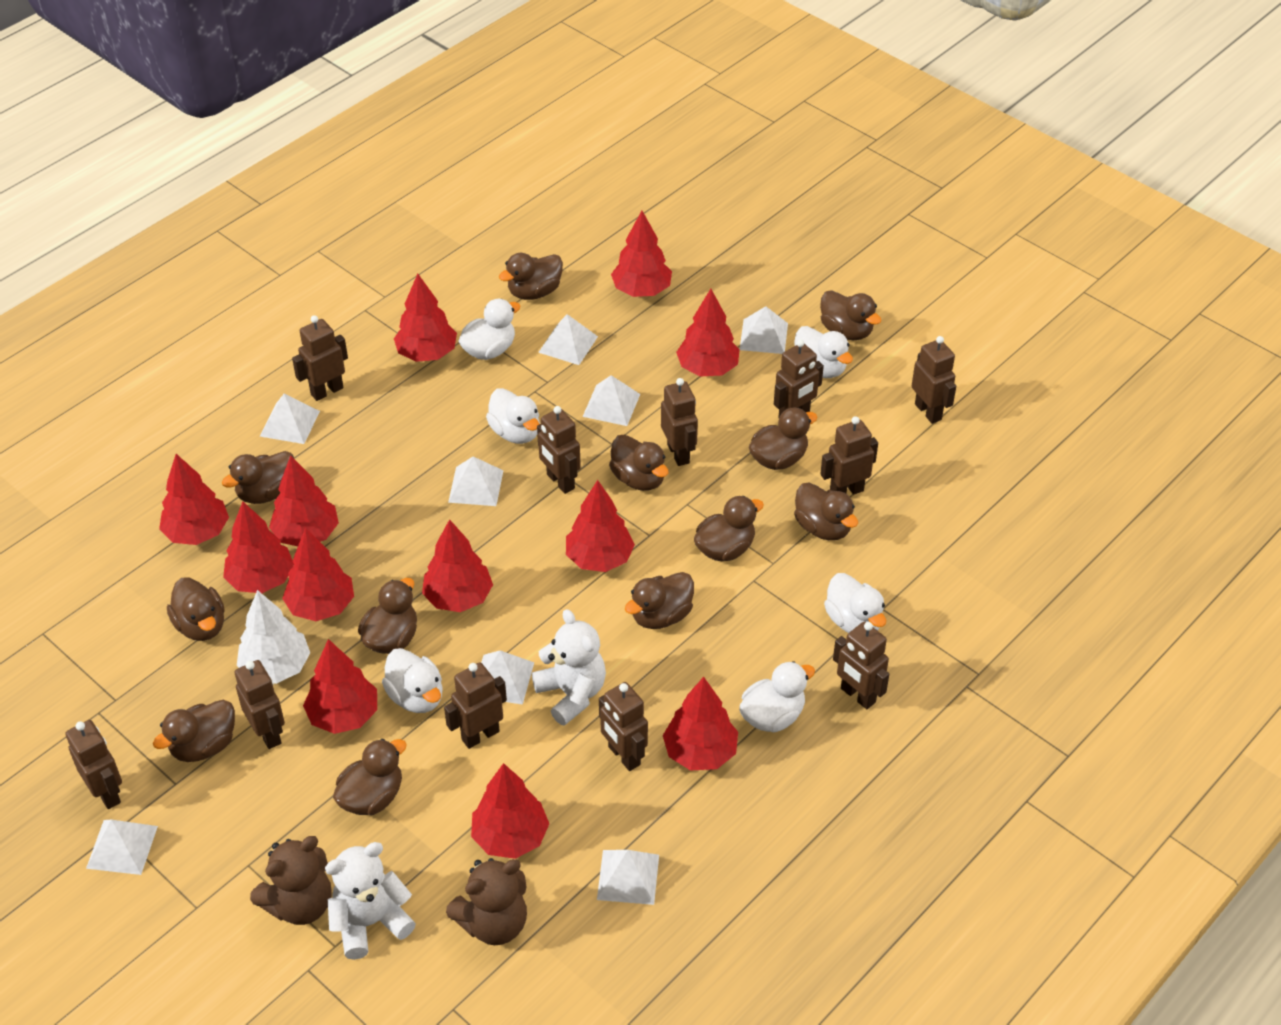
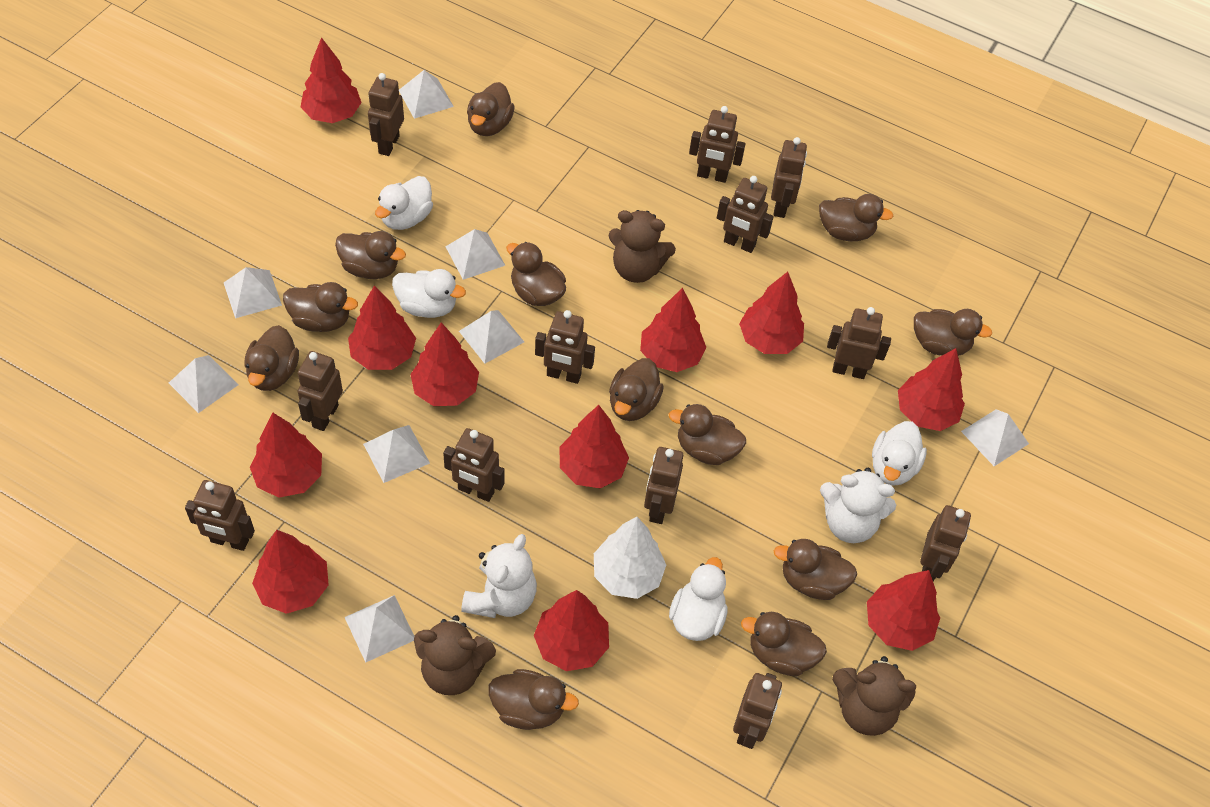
brown robot: [65,720,122,809] [235,660,285,749] [292,315,348,401] [444,662,507,749] [537,406,581,494] [599,682,648,771] [661,378,698,466] [774,339,824,419] [820,416,878,495] [833,621,889,709] [912,336,956,424] = 11 -> [185,480,255,551] [297,351,343,431] [368,73,404,156] [443,428,504,502] [535,310,595,384] [644,447,683,524] [689,106,745,183] [717,176,774,253] [733,673,782,749] [771,137,807,218] [827,307,891,379] [920,505,971,581] = 12
brown teddy bear: [250,836,332,925] [446,858,527,945] = 2 -> [414,615,496,695] [609,210,676,283] [832,656,916,736] = 3
red tree: [159,454,229,545] [223,501,294,593] [269,455,339,546] [282,528,354,621] [303,639,377,734] [394,274,457,362] [422,519,493,612] [471,763,549,859] [566,480,635,572] [611,211,672,297] [663,677,738,771] [676,289,740,377] = 12 -> [250,413,322,498] [252,530,329,614] [301,37,362,123] [348,286,416,370] [410,322,479,406] [534,590,609,671] [560,405,629,489] [640,288,707,372] [739,272,804,354] [867,570,940,651] [898,348,965,431] = 11
white duck: [382,648,443,713] [459,299,521,360] [486,388,540,444] [739,661,815,732] [794,326,853,378] [824,573,886,633] = 6 -> [375,176,433,230] [392,269,466,318] [669,557,728,641] [872,421,927,486] = 4

